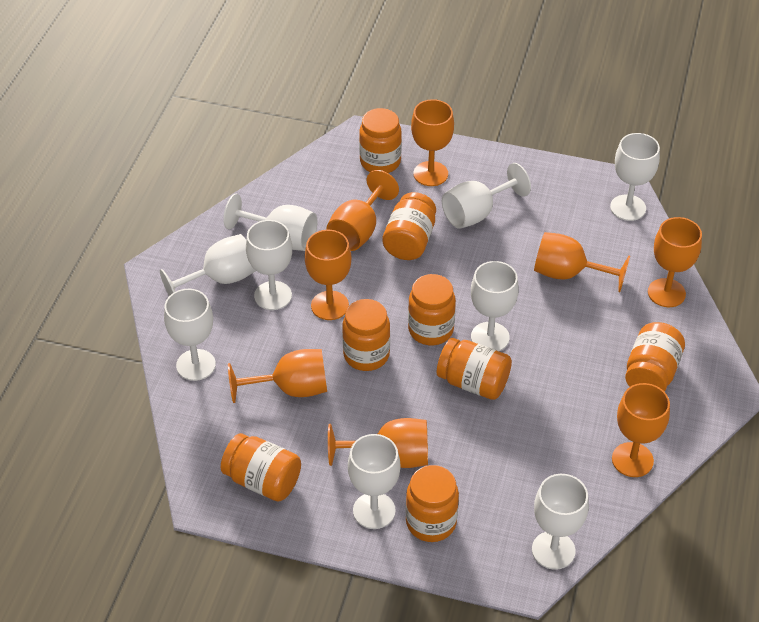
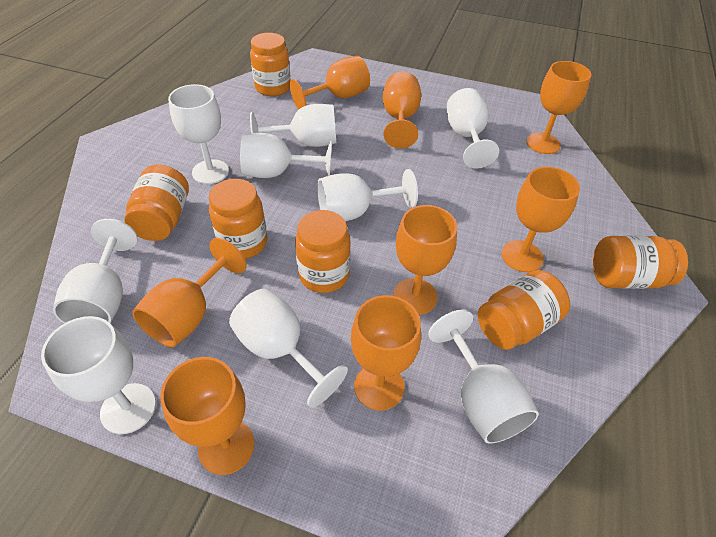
orange jar: [221,433,301,501] [342,299,390,371] [359,108,402,173] [382,192,436,260] [406,465,459,542] [408,274,456,345] [437,338,512,400] [625,322,685,392] = 8 -> [124,165,189,241] [209,179,267,259] [250,33,291,96] [295,210,351,293] [478,270,570,350] [593,236,688,289] = 6

